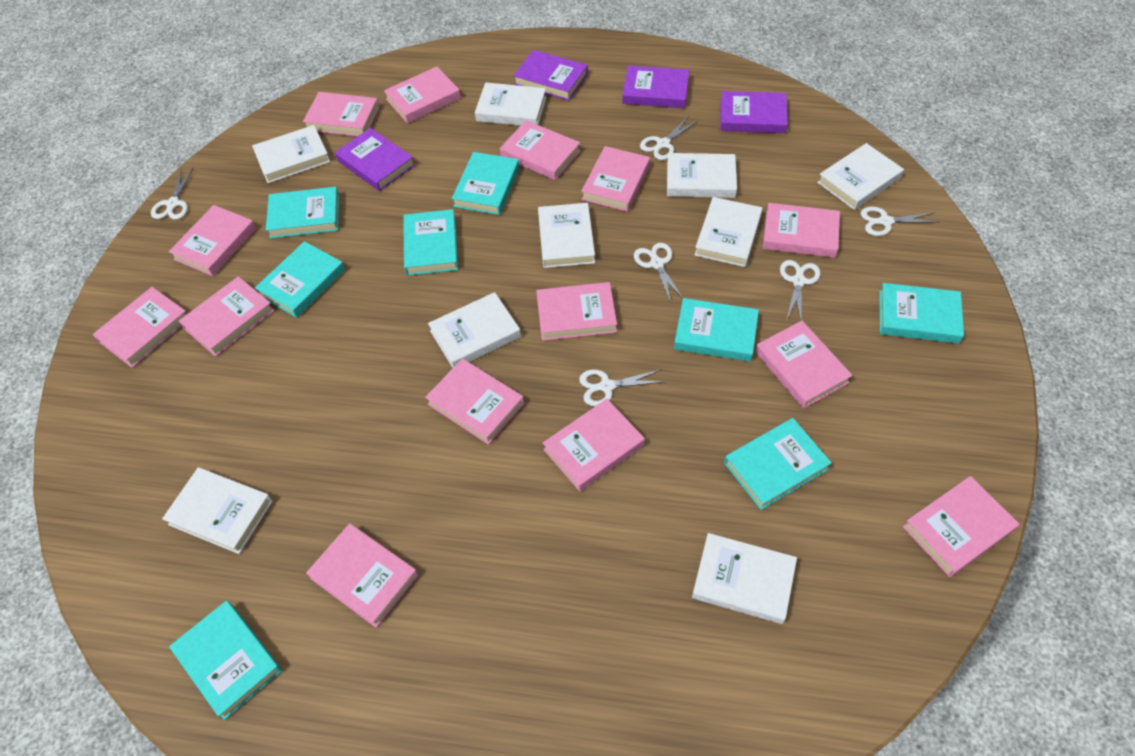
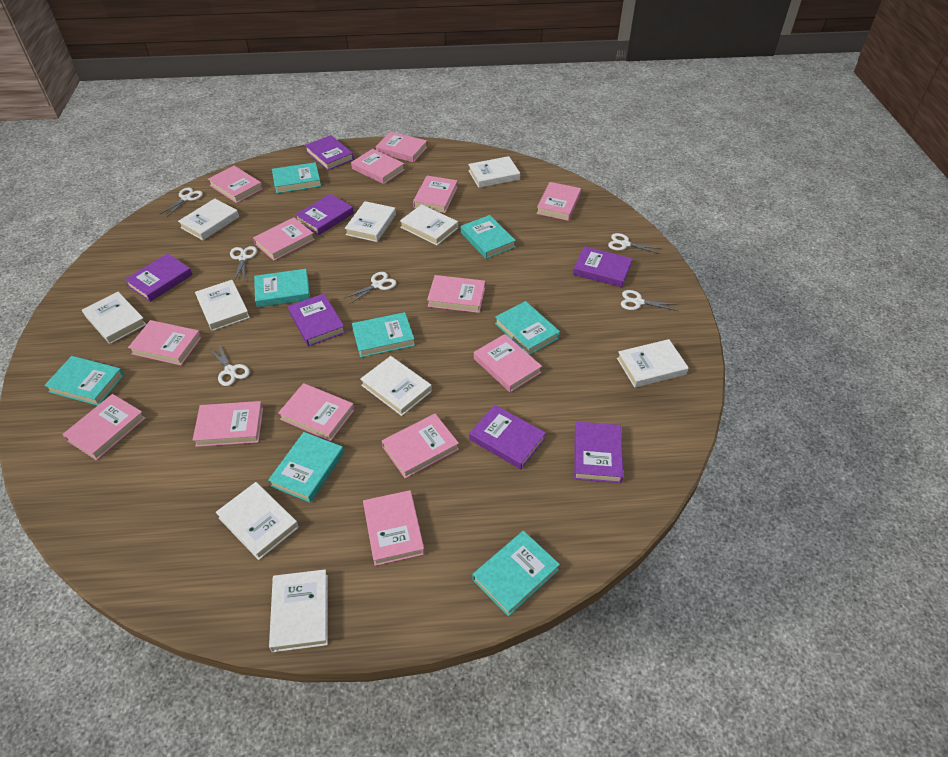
purple book: [335,128,415,191] [513,50,588,101] [622,65,689,108] [720,91,788,133] = 4 -> [125,253,193,302] [288,294,345,347] [295,194,354,235] [305,135,354,170] [469,405,546,469] [573,246,632,287] [574,422,623,483] = 7
white book: [162,467,273,554] [252,125,330,183] [428,292,521,368] [475,83,546,126] [538,203,595,268] [667,153,737,198] [692,533,797,624] [695,197,763,267] [817,143,904,210] = 9 -> [82,292,147,344] [178,198,239,240] [195,280,250,331] [216,482,299,560] [269,569,328,652] [345,201,396,242] [360,356,432,416] [400,204,458,245] [468,156,520,188] [617,339,689,388] = 10

